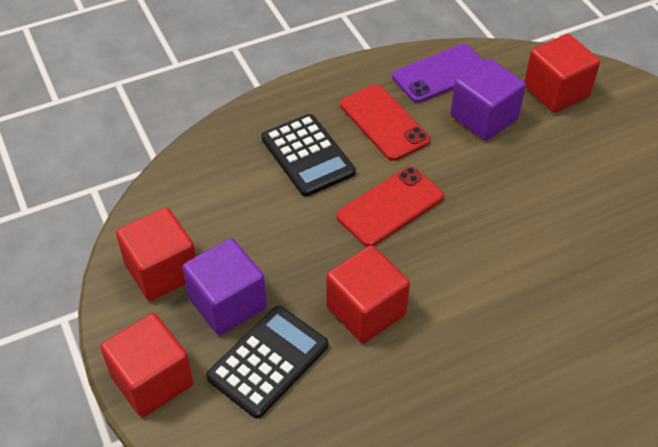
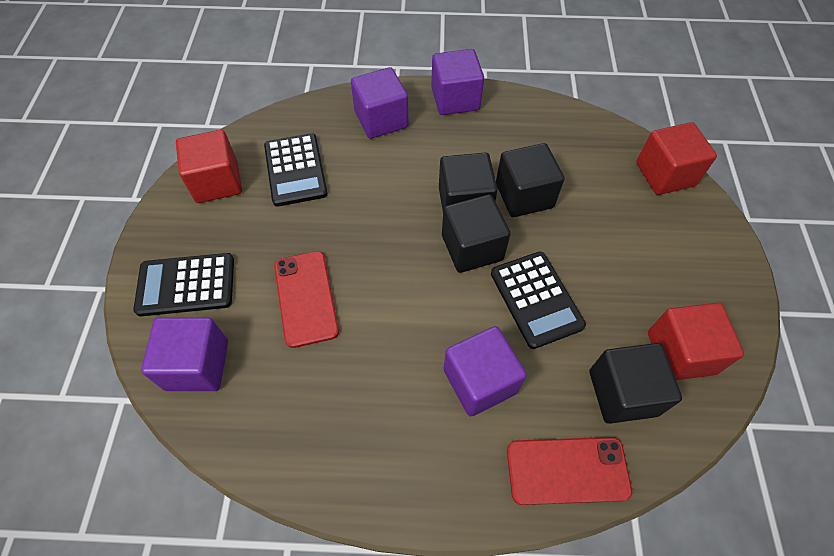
black calculator: [206,306,328,419] [261,114,356,196] = 2 -> [133,253,234,316] [264,133,328,207] [491,252,586,349] = 3
black cube: none = 0 -> [439,152,498,210] [442,194,511,273] [496,143,564,217] [590,343,682,424] = 4
purple cube: [182,238,267,335] [450,58,526,141] = 2 -> [141,317,228,391] [351,67,408,139] [431,49,484,115] [444,326,527,417] = 4
purple phone: [392,44,484,103] = 1 -> none = 0
red cube: [100,313,193,417] [116,207,196,301] [326,245,410,343] [524,34,600,113] = 4 -> [176,130,242,203] [636,122,717,195] [648,303,744,380] = 3

